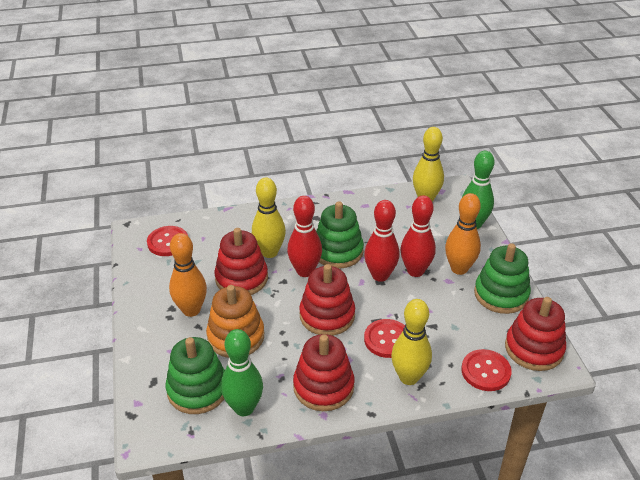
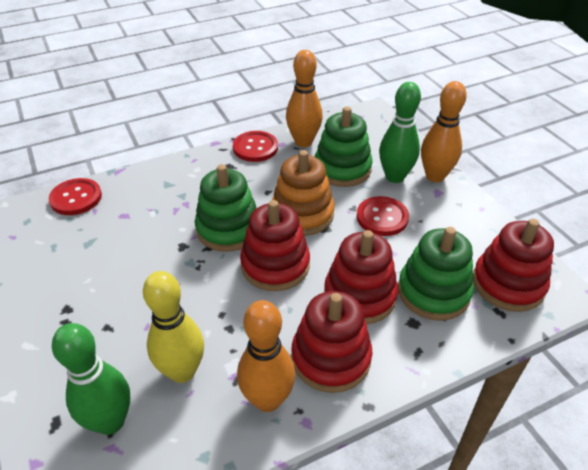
orange bowling pin: [169,233,207,317] [445,193,481,275] = 2 -> [237,300,295,412] [286,50,323,147] [421,81,467,182] = 3
red bowling pin: [287,196,322,277] [364,200,400,282] [401,195,436,277] = 3 -> none = 0
yellow bowling pin: [252,178,286,258] [391,299,432,385] [413,127,444,202] = 3 -> [143,271,204,383] = 1

